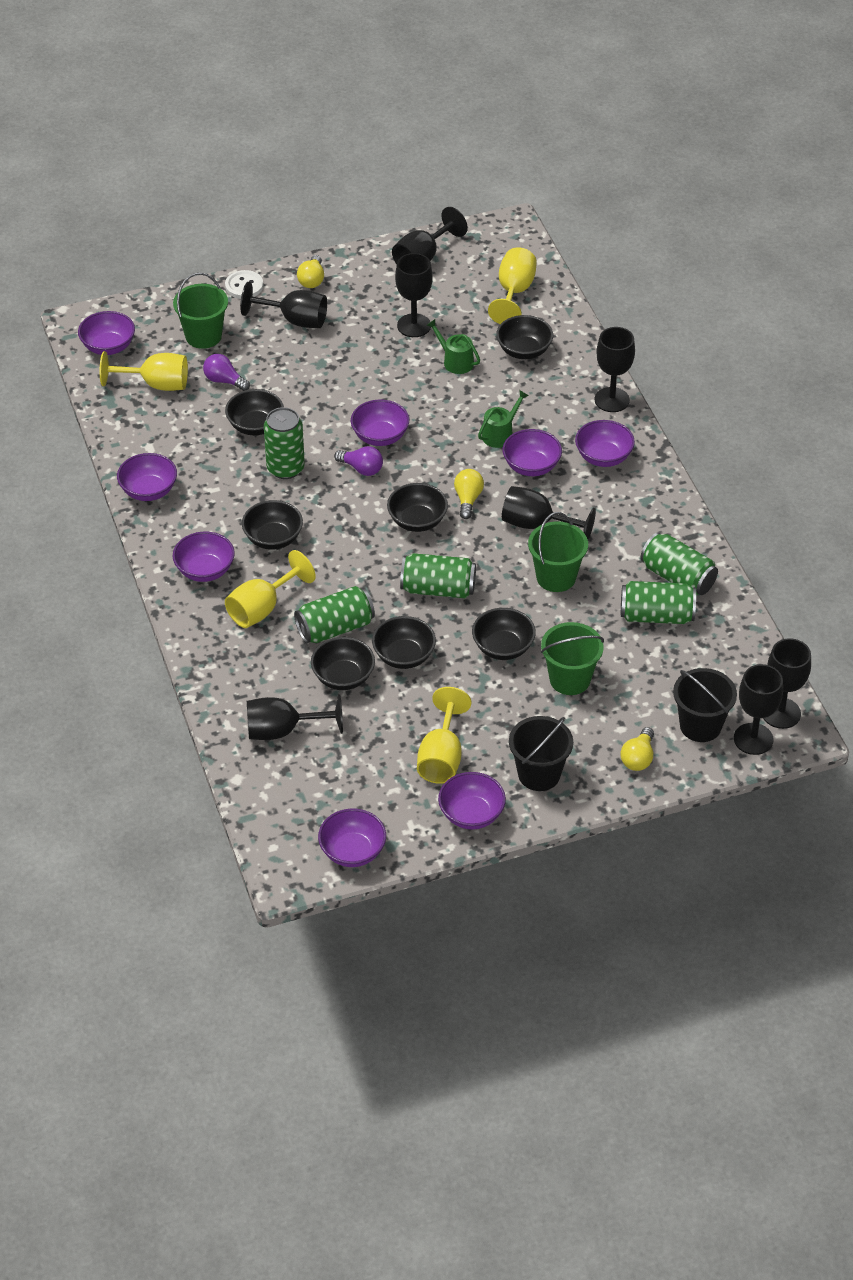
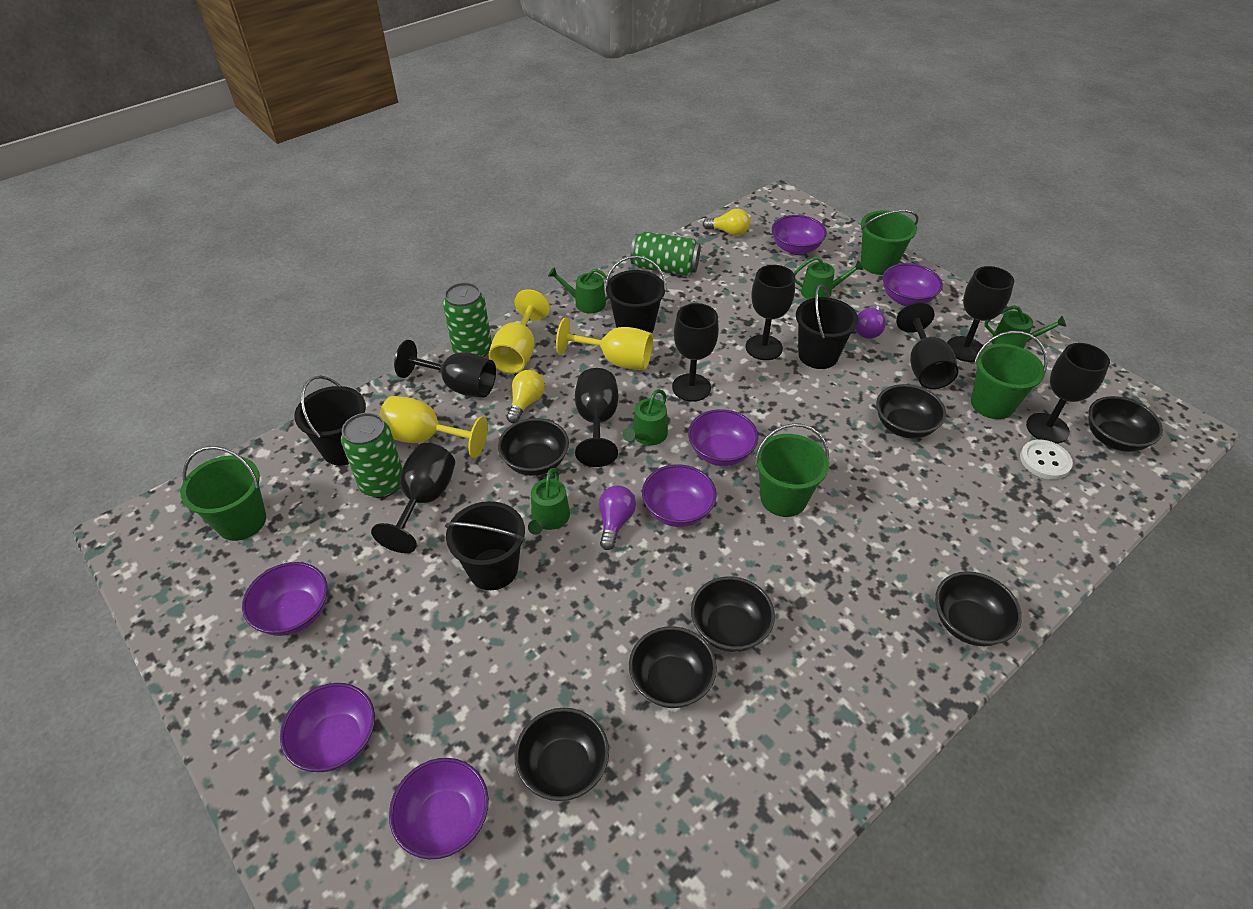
black bucket: [509,716,573,791] [673,668,737,742] = 2 -> [294,376,366,465] [445,501,525,590] [605,256,667,333] [796,284,859,369] = 4
green bucket: [173,273,228,349] [528,512,588,592] [541,622,604,695] = 3 -> [180,446,266,541] [755,423,829,517] [861,210,918,275] [971,331,1048,419] = 4
green can: [264,407,305,479] [294,586,375,643] [400,553,476,598] [621,581,696,624] [640,532,718,595] = 5 -> [341,413,403,498] [443,283,492,357] [630,232,701,276] = 3
green watering can: [427,319,480,374] [478,390,529,448] = 2 -> [528,468,570,535] [548,267,610,313] [622,389,668,445] [794,257,864,300] [984,305,1066,348] = 5
purple bowl: [78,311,135,355] [117,453,177,501] [173,532,235,582] [318,809,386,867] [351,400,409,446] [438,772,506,830] [503,429,562,476] [575,420,635,467] = 8 -> [242,562,328,636] [280,683,375,772] [389,758,489,859] [642,464,717,527] [688,409,759,466] [772,215,827,255] [883,263,943,306] = 7
yellow goblet: [100,351,188,391] [225,550,316,628] [417,687,471,784] [488,247,537,324] = 4 -> [379,396,488,458] [489,289,550,374] [556,317,653,370] = 3
yellow light bulb: [297,255,324,288] [454,469,484,519] [621,727,654,771] = 3 -> [506,370,545,423] [703,209,750,236] = 2

